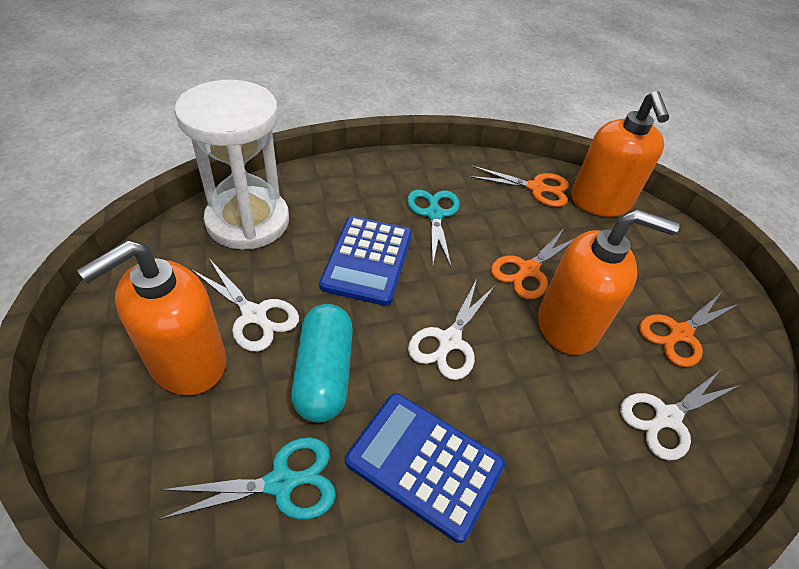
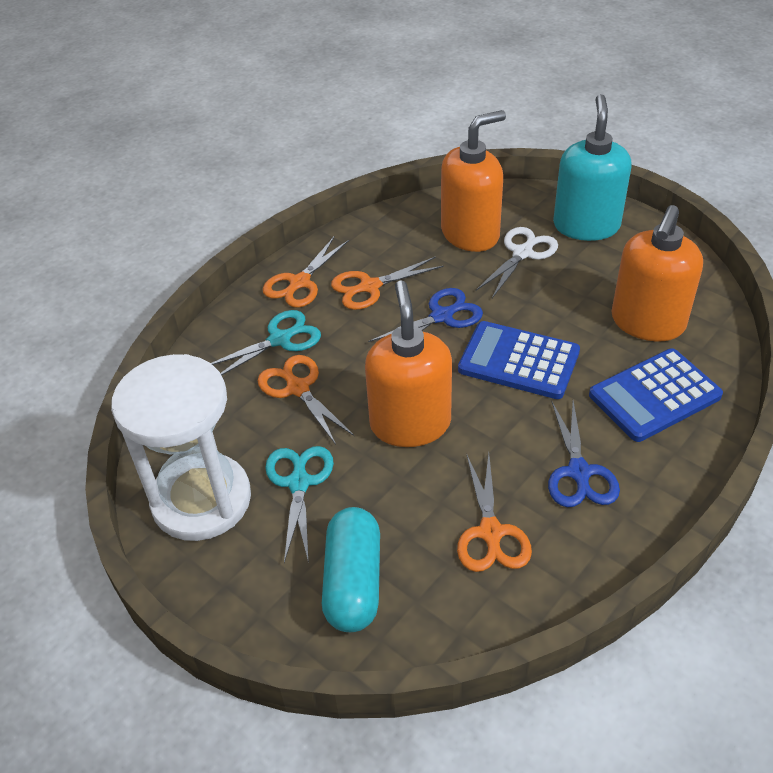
blue scissors: none = 0 -> [368,288,483,342] [548,401,620,507] = 2
orange scissors: [468,166,569,207] [490,229,573,299] [639,293,739,367] = 3 -> [258,355,354,445] [263,236,349,308] [331,257,444,310] [457,454,532,572] = 4
turquoise soap dispenser: none = 0 -> [553,94,632,241] = 1
white scissors: [192,259,299,352] [408,279,495,380] [620,370,740,461] = 3 -> [476,227,558,298] = 1

